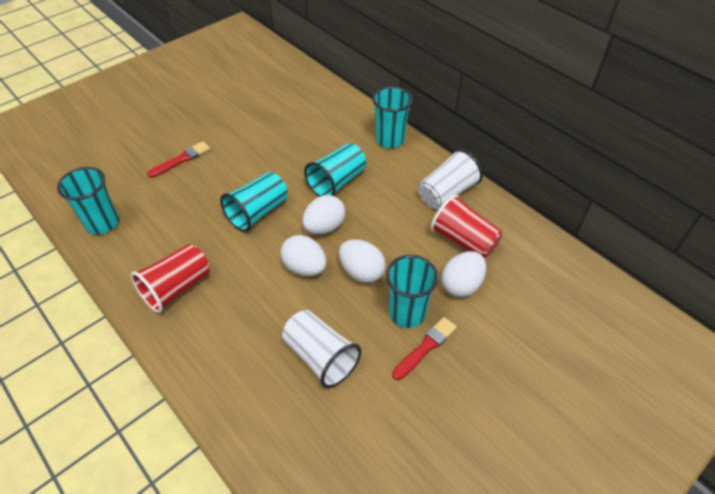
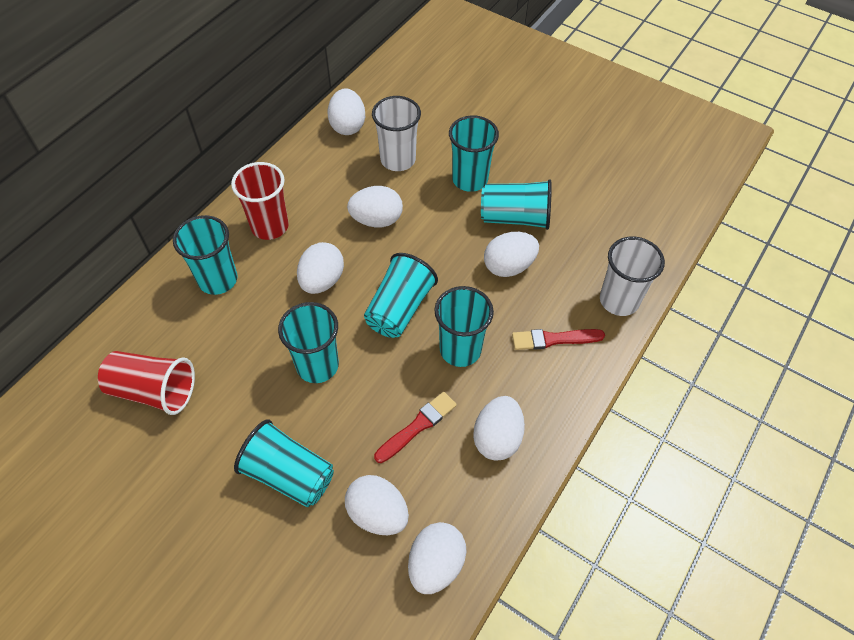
turquoise cup: [57,167,119,235] [220,172,288,232] [304,143,367,197] [373,86,413,148] [386,255,439,328] = 5 -> [173,215,238,295] [234,419,334,507] [278,302,339,383] [364,253,438,338] [434,286,494,367] [449,115,499,192] [481,179,552,230] = 7
white egg: [280,235,327,276] [302,195,345,235] [339,239,386,283] [441,251,486,297] = 4 -> [297,242,344,294] [327,88,365,135] [345,475,409,535] [347,186,403,227] [408,522,466,594] [473,396,525,461] [484,232,539,277] = 7

